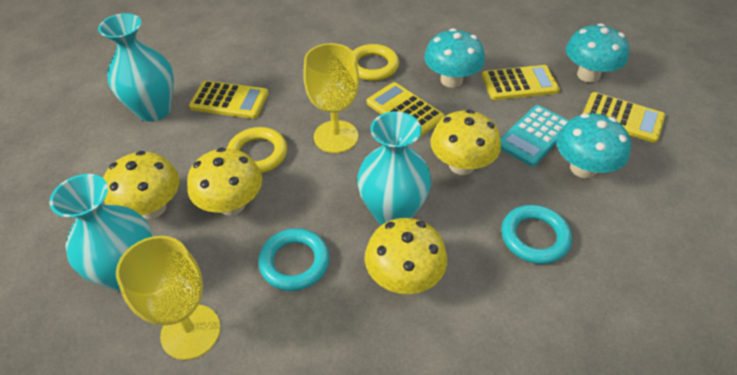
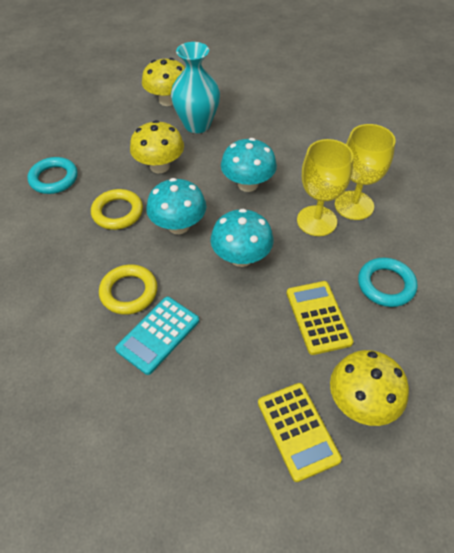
turquoise vase: [49,174,153,292] [98,13,174,122] [357,111,432,225] = 3 -> [171,42,220,133] = 1
yellow calculator: [189,81,269,119] [367,82,445,137] [482,65,560,100] [583,92,665,143] = 4 -> [258,383,342,482] [287,281,353,355] = 2
yellow mushroom: [103,151,180,219] [187,147,262,216] [365,218,447,294] [430,110,501,175] = 4 -> [130,120,184,173] [142,58,185,106] [330,350,409,426] = 3

